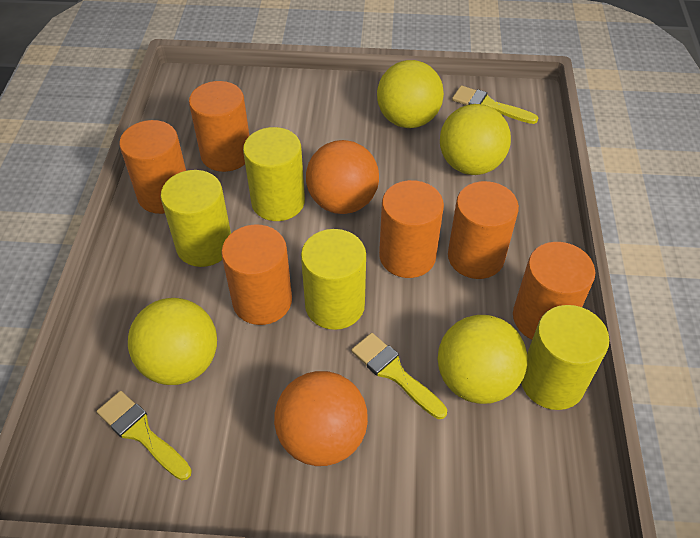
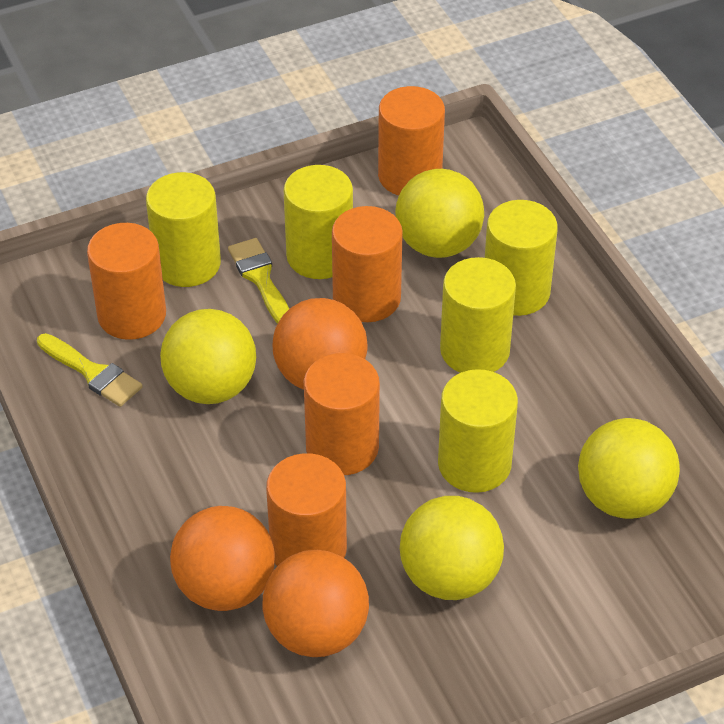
orange ball: [274,371,368,466] [306,140,379,214] = 2 -> [170,506,275,611] [263,550,369,657] [273,298,368,390] = 3
orange cylinder: [119,120,186,214] [189,81,249,172] [221,225,292,325] [379,180,444,278] [448,181,519,279] [513,242,595,339] = 6 -> [87,223,166,340] [266,453,347,566] [304,353,380,475] [332,206,403,322] [378,86,445,196] = 5
yellow brush: [97,391,192,480] [351,333,447,419] [452,85,538,124] = 3 -> [37,333,143,407] [228,238,289,324] = 2
yellow cylinder: [161,170,231,267] [243,127,305,221] [301,229,366,330] [521,305,610,410] = 4 -> [146,172,221,287] [284,165,353,279] [438,369,518,493] [440,257,516,373] [485,200,558,316] = 5

